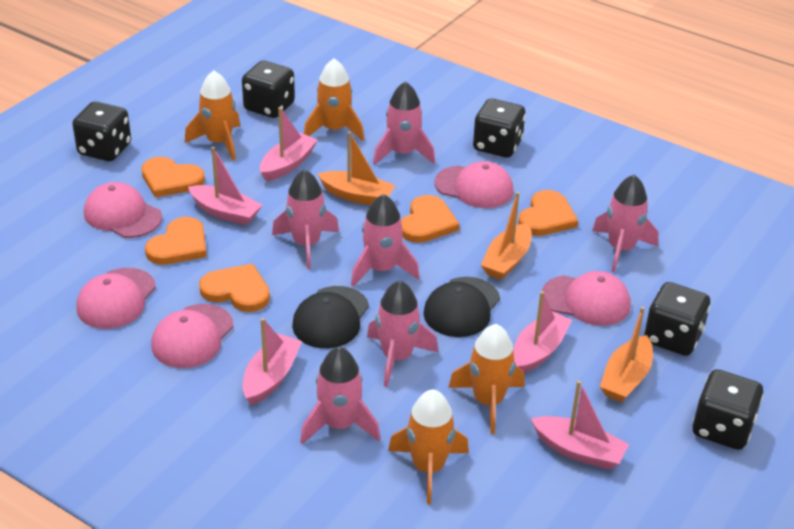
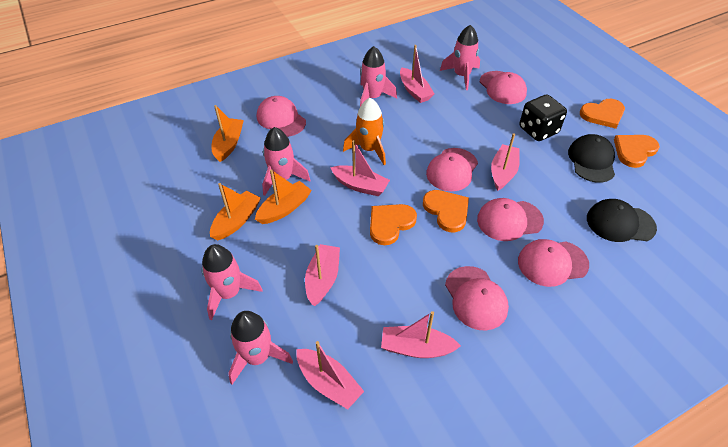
black dice: [72,102,131,161] [242,61,295,118] [473,98,525,158] [644,282,710,356] [693,369,763,450] = 5 -> [519,94,567,141] = 1
orange heart: [141,157,205,197] [145,217,207,265] [199,263,270,312] [401,195,459,243] [518,190,578,236] = 5 -> [370,204,417,245] [423,190,469,233] [580,99,625,129] [614,135,660,168] = 4
orange rocket: [185,71,241,161] [304,58,364,141] [388,390,469,504] [448,324,525,434] = 4 -> [343,98,386,165] = 1
pink boat: [188,147,262,225] [243,318,302,405] [260,107,318,181] [513,291,572,373] [531,380,629,470] = 5 -> [296,341,364,409] [305,244,340,306] [330,140,390,196] [381,311,461,358] [400,45,434,103] [491,133,520,191] = 6
pink cap: [76,268,156,329] [84,182,162,238] [151,304,234,368] [435,161,514,208] [542,271,631,326] = 5 -> [257,96,306,137] [426,148,478,191] [445,266,509,331] [477,198,544,241] [480,71,527,104] [518,239,589,287] = 6
pink rocket: [272,169,339,269] [300,347,380,444] [351,194,420,287] [367,280,438,387] [373,81,435,165] [592,175,658,273] = 6 -> [202,244,263,320] [228,311,293,384] [262,127,310,196] [360,46,397,107] [440,25,480,90] = 5

